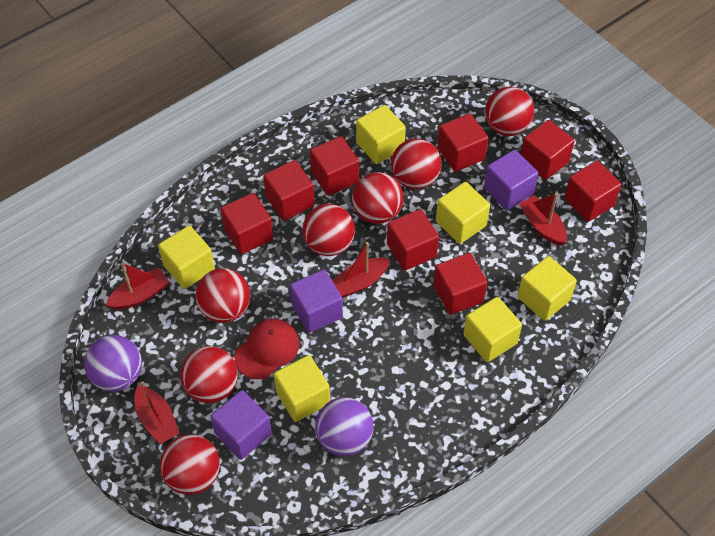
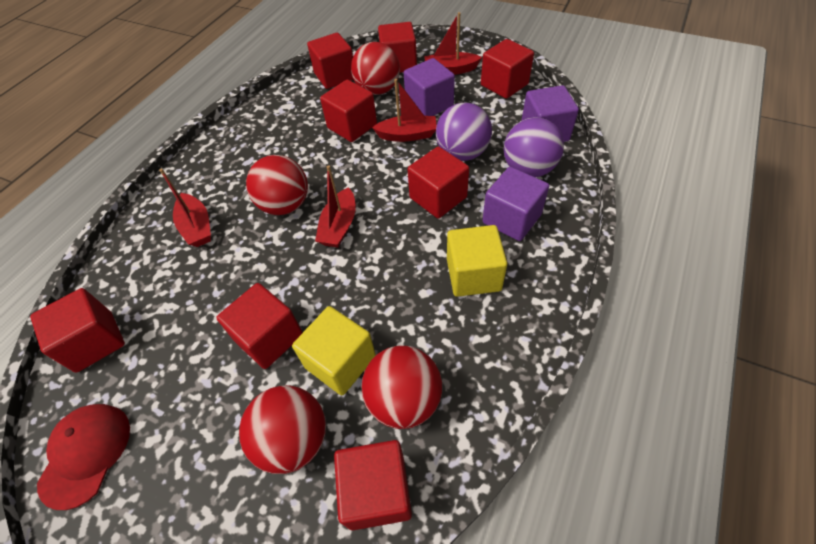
red ball: [160,435,220,495] [180,346,238,403] [196,268,250,323] [302,204,355,256] [352,172,403,224] [391,138,441,189] [485,87,534,136] = 7 -> [239,385,326,474] [246,155,308,215] [351,42,400,95] [361,346,442,429] = 4
yellow cube: [158,225,215,289] [274,355,330,422] [356,105,406,164] [436,182,490,244] [463,297,522,362] [517,256,577,321] = 6 -> [292,306,376,395] [447,225,507,297] = 2

